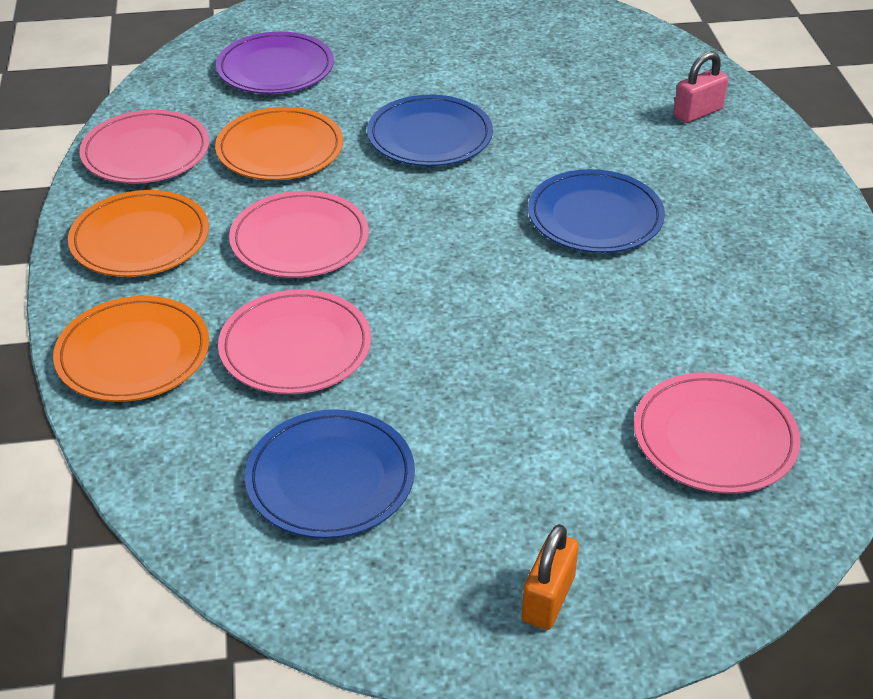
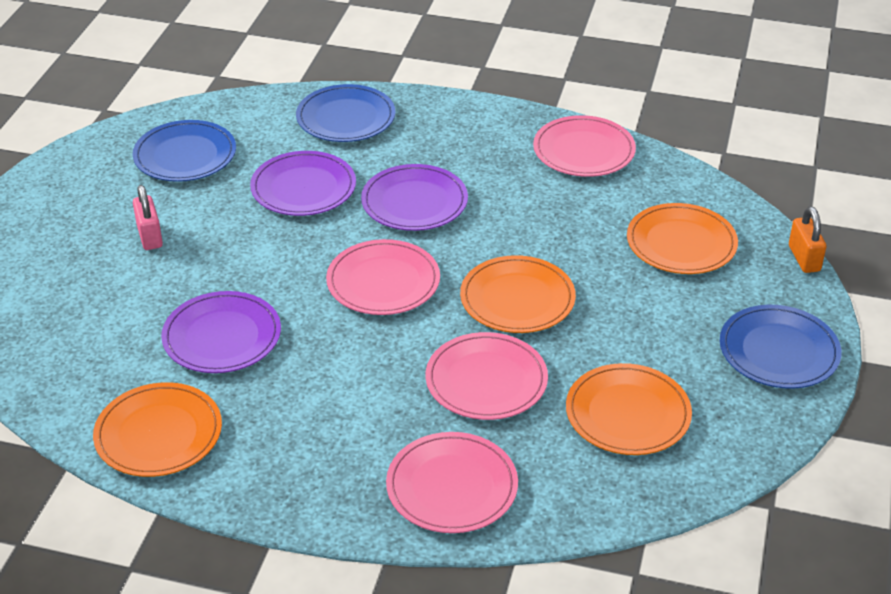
orange plate: [53,296,209,402] [68,190,209,277] [215,107,343,180] = 3 -> [93,382,222,477] [460,255,576,333] [566,363,692,455] [627,203,738,274] = 4
purple plate: [216,32,334,94] = 1 -> [161,291,281,373] [250,151,356,216] [361,164,468,231] = 3

